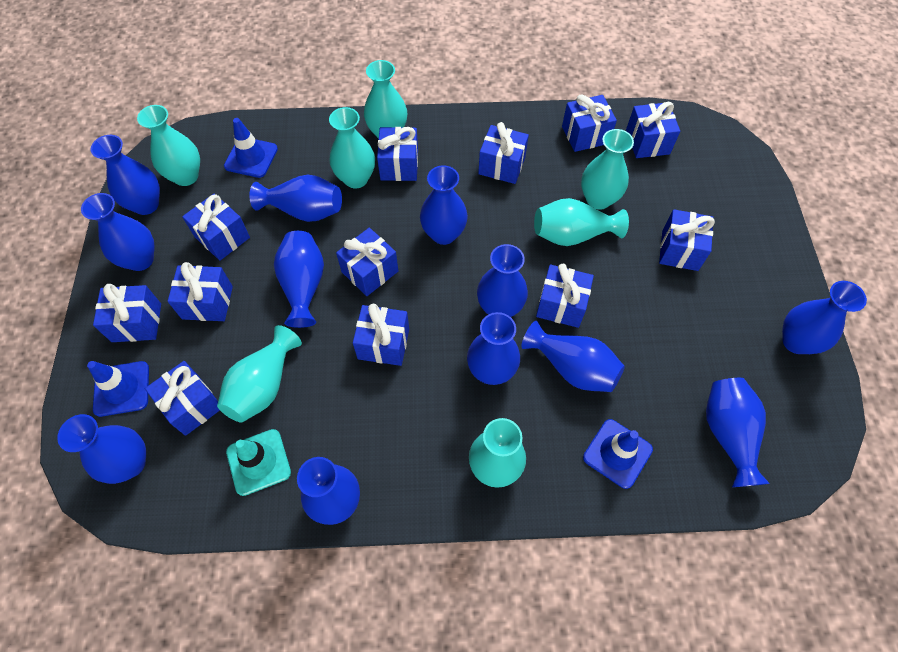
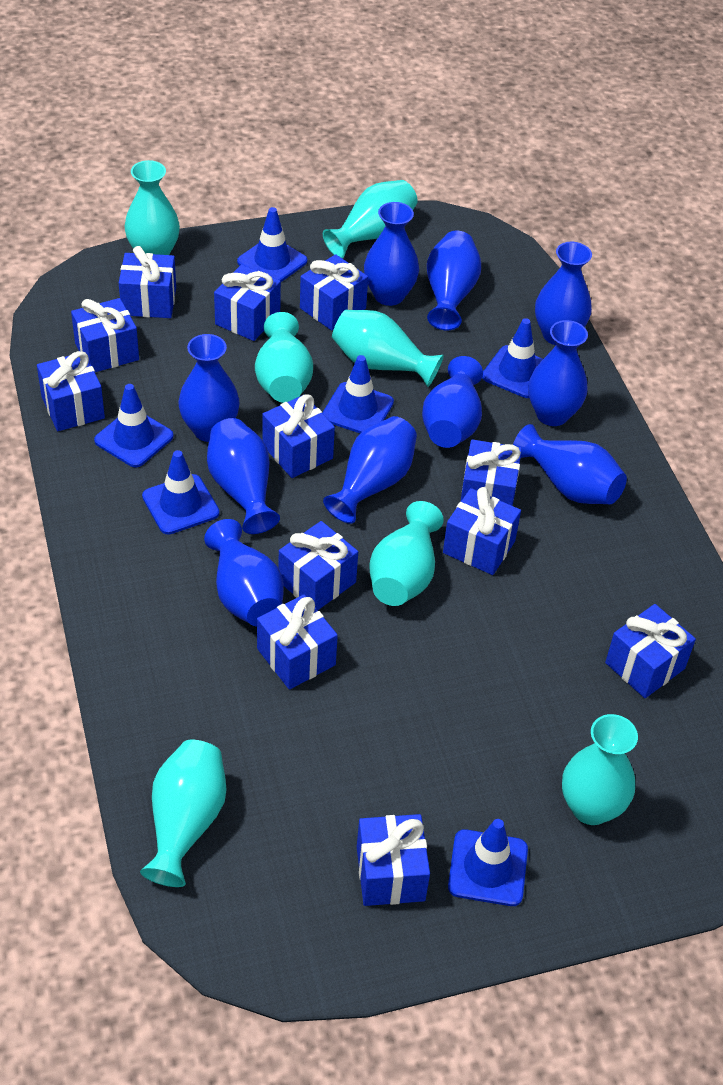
blue traffic cone: [87,361,149,417] [224,118,278,178] [583,419,653,489] = 3 -> [94,384,174,468] [142,450,220,535] [237,207,307,282] [322,355,394,434] [448,819,528,906] [482,318,543,398] = 6
blue vase: [57,414,146,484] [81,193,155,271] [91,135,160,215] [249,175,342,222] [274,231,324,328] [297,457,360,525] [420,165,468,245] [467,312,520,385] [477,244,528,317] [521,321,625,392] [706,378,770,487] [782,281,867,354] = 12 -> [178,334,240,442] [204,519,284,627] [207,418,280,534] [323,416,417,523] [364,202,419,306] [422,356,483,448] [427,231,481,330] [513,424,627,504] [528,320,588,426] [535,242,592,345] = 10
turquoise traffic cone: [226,429,291,496] = 1 -> none = 0

